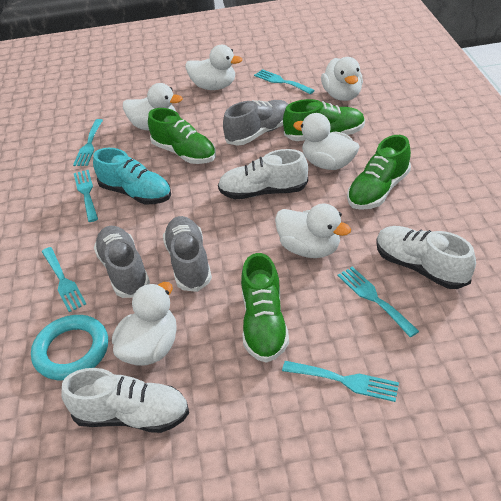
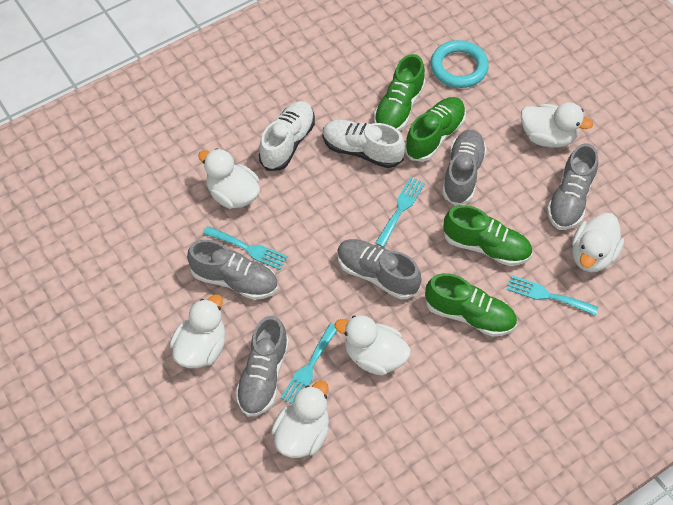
grey shoe: [94,226,150,298] [163,216,212,292] [223,100,288,146] = 3 -> [187,240,278,300] [235,316,289,417] [337,239,422,299] [442,130,487,206] [547,143,598,230] = 5
turquoise fork: [42,247,86,312] [73,119,103,166] [74,170,98,222] [254,69,315,94] [282,361,399,402] [338,267,419,337] = 6 -> [203,226,288,270] [281,323,337,404] [375,177,425,247] [506,275,598,316] = 4
turquoise shoe: [93,148,171,204] = 1 -> none = 0
white shoe: [61,368,189,433] [218,149,308,199] [376,226,476,289] = 3 -> [259,101,315,171] [322,120,405,168] = 2

